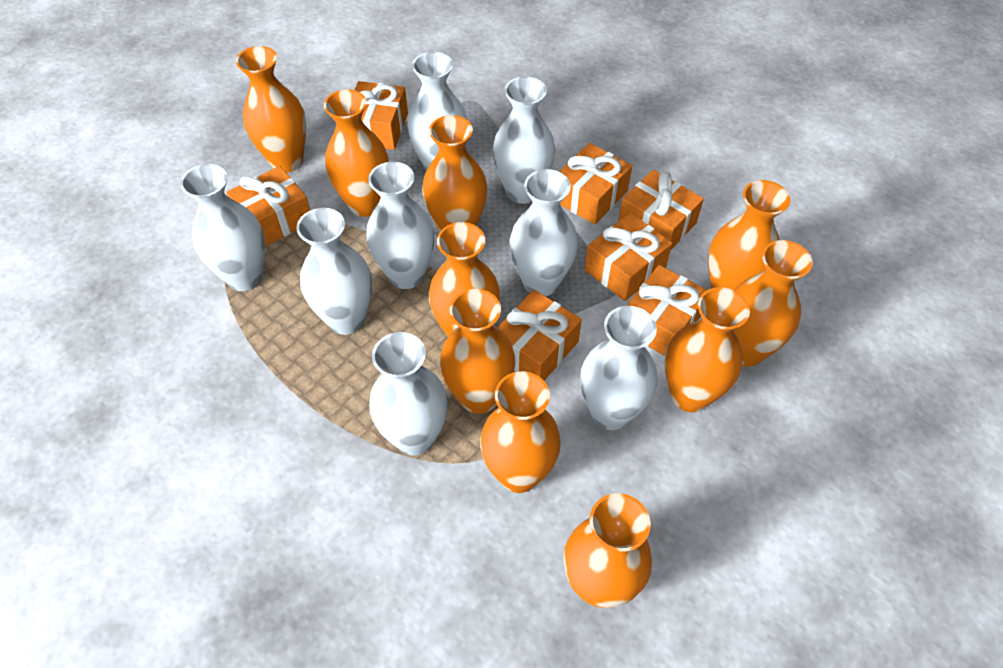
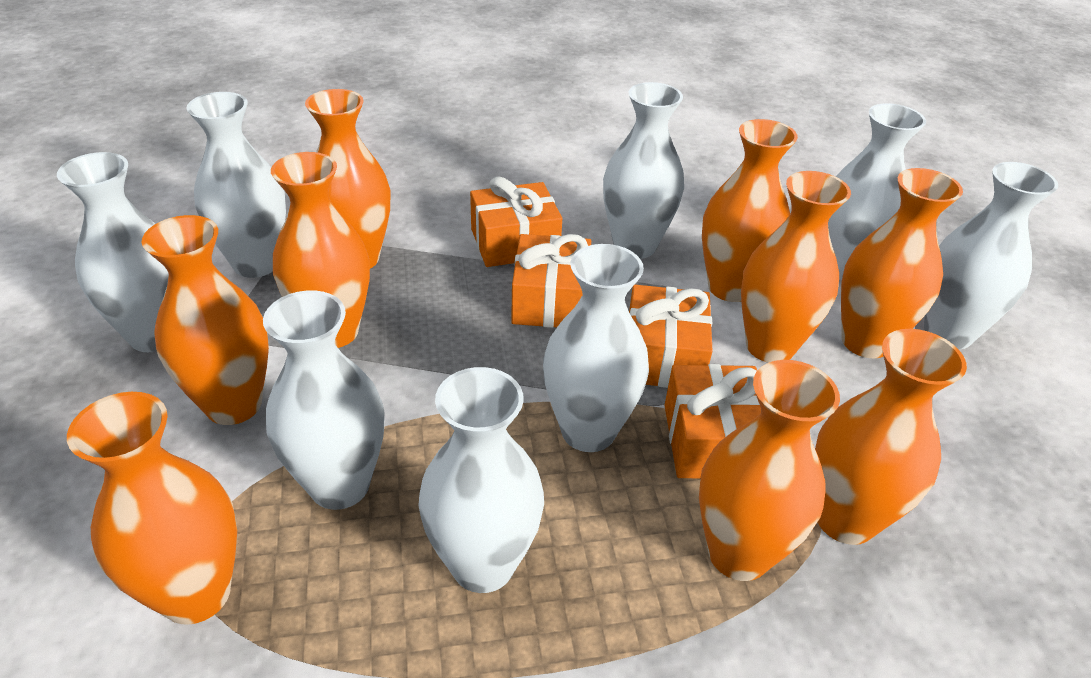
orange gift: [226,166,310,246] [355,81,408,150] [498,290,582,381] [559,143,632,225] [585,213,672,301] [618,170,704,249] [627,265,707,356] = 7 -> [470,176,562,267] [511,234,591,328] [629,285,712,388] [664,364,761,478] = 4
orange vase: [236,46,306,173] [324,89,389,217] [422,115,488,231] [429,222,500,336] [440,289,516,414] [480,371,561,493] [564,493,652,608] [665,287,750,412] [708,180,791,290] [733,240,813,367] = 10 -> [67,392,237,625] [142,215,269,425] [271,152,370,348] [305,89,391,269] [699,360,840,581] [702,119,798,302] [741,171,851,363] [815,329,967,545] [841,168,963,358] = 9

